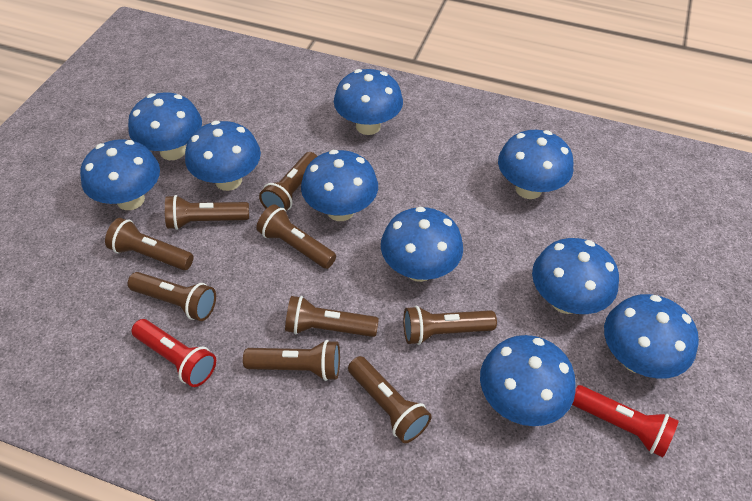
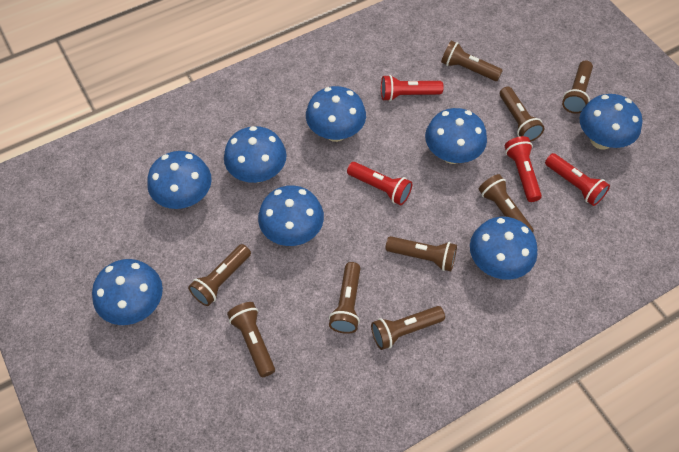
blue mushroom: [80,139,160,210] [128,92,202,160] [185,121,261,191] [301,150,378,221] [334,69,403,135] [381,207,463,282] [480,335,576,426] [498,130,573,199] [532,238,619,314] [604,294,699,379] = 10 -> [92,259,163,325] [147,151,212,209] [224,126,287,183] [258,185,324,246] [306,86,366,142] [425,108,487,164] [470,217,538,280] [580,94,642,149] = 8
red flashlight: [131,319,216,387] [572,385,679,457] = 2 -> [347,162,412,205] [381,75,444,101] [505,136,542,202] [545,153,610,206] = 4

